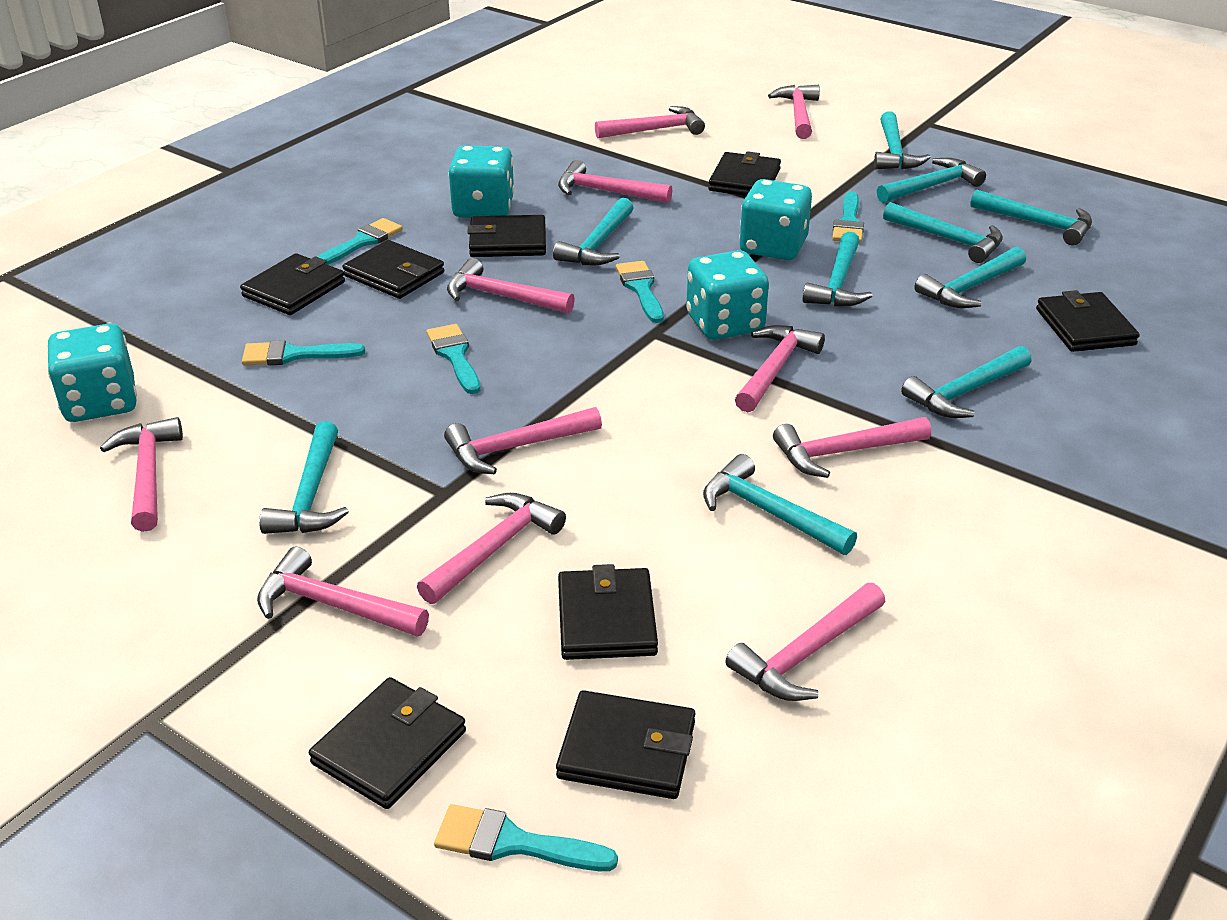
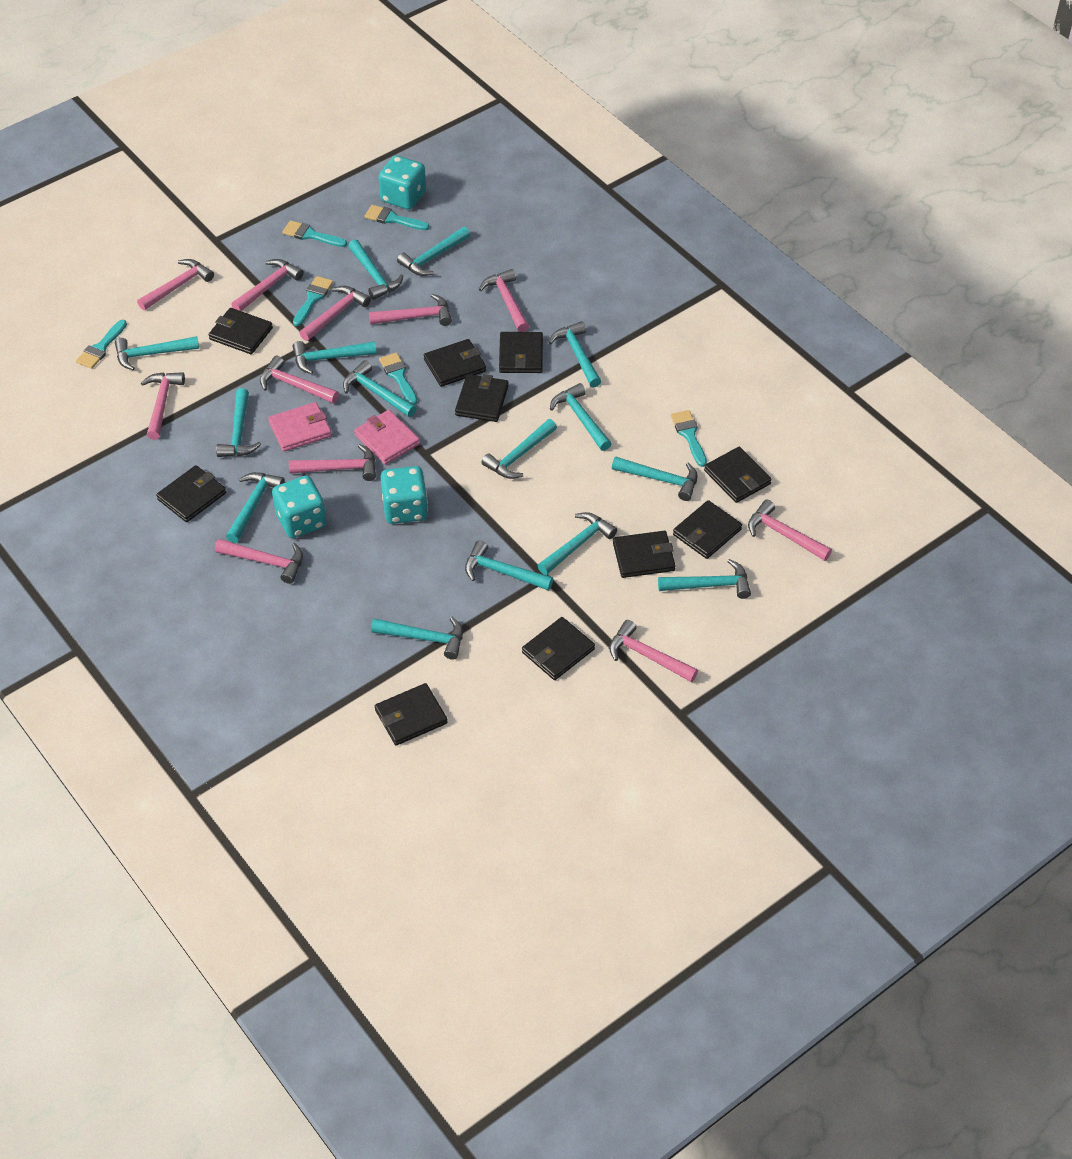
black wallet: [240,253,345,315] [309,677,466,809] [343,240,444,299] [467,215,546,257] [556,690,695,799] [558,564,658,660] [708,151,781,196] [1036,290,1140,352] = 8 -> [156,465,226,522] [209,308,273,354] [375,683,448,746] [424,339,486,387] [455,374,509,422] [499,332,543,373] [522,617,595,680] [613,531,675,578] [673,500,742,559] [704,447,772,503] = 10
pink wallet: none = 0 -> [268,402,332,452] [354,410,420,464] = 2
turquoise dice: [47,323,137,422] [448,145,515,218] [686,250,769,340] [739,179,812,260] = 4 -> [272,475,327,538] [379,155,426,210] [381,466,428,524] = 3
turquoise hammer: [259,421,349,534] [553,198,634,265] [703,454,857,555] [803,232,872,307] [874,111,931,169] [877,158,986,203] [883,202,1003,263] [901,346,1032,418] [914,247,1026,308] [970,189,1092,246] = 10 -> [115,336,199,371] [216,388,261,457] [226,472,285,543] [293,341,377,374] [343,360,416,417] [348,240,403,300] [371,617,463,660] [397,227,470,276] [465,540,553,591] [481,419,557,479] [538,512,617,575] [549,321,601,388] [550,383,612,451] [612,457,698,501] [658,559,751,599] = 15

